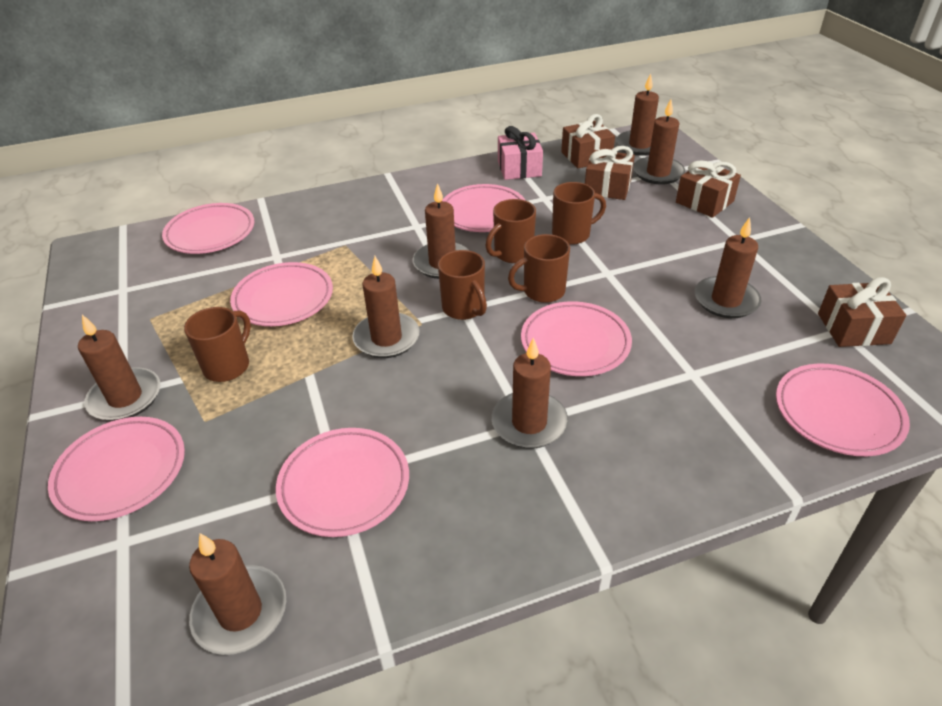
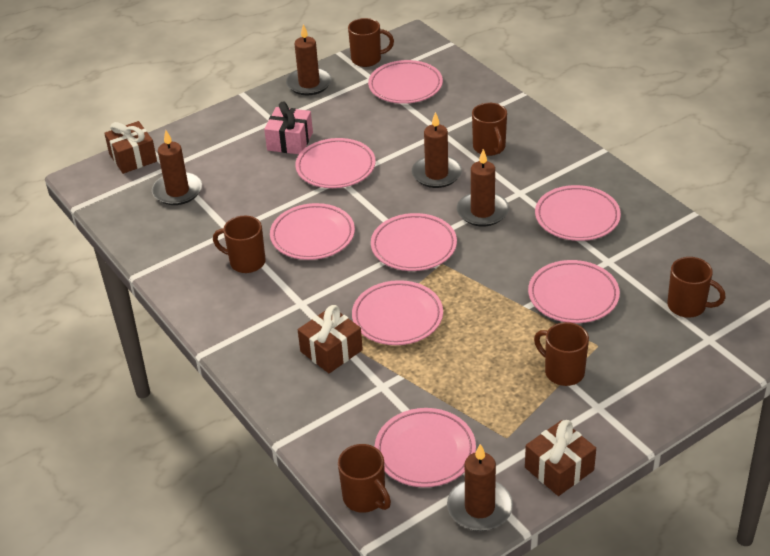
brown candle: [78,315,160,421] [189,533,286,655] [352,256,420,358] [413,183,468,279] [492,338,568,449] [616,73,659,156] [633,99,685,184] [695,217,762,318] = 8 -> [152,130,202,205] [286,24,332,95] [412,112,462,188] [447,444,513,531] [457,149,509,226] = 5
brown gift: [561,114,615,168] [585,146,635,200] [676,161,741,218] [818,277,906,347] = 4 -> [104,121,157,174] [298,305,363,373] [525,420,596,496] = 3
brown mug: [184,307,251,382] [438,250,487,320] [485,199,536,263] [508,234,570,303] [552,182,606,245] = 5 -> [213,216,265,273] [338,444,391,513] [348,18,394,67] [472,103,507,156] [534,322,589,386] [667,257,726,318] = 6
pink plate: [48,417,185,521] [162,203,254,254] [230,262,333,326] [276,428,409,537] [442,184,526,232] [521,301,632,376] [776,364,910,456] = 7 -> [270,203,355,260] [295,138,376,188] [352,280,443,345] [368,60,443,104] [371,213,457,271] [375,408,476,487] [528,260,620,323] [535,185,621,241] = 8

